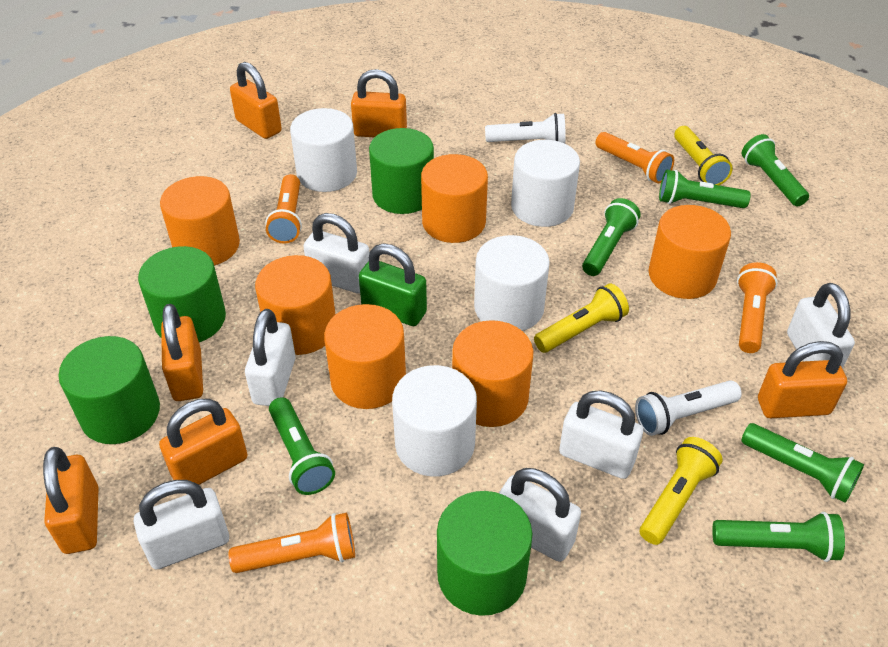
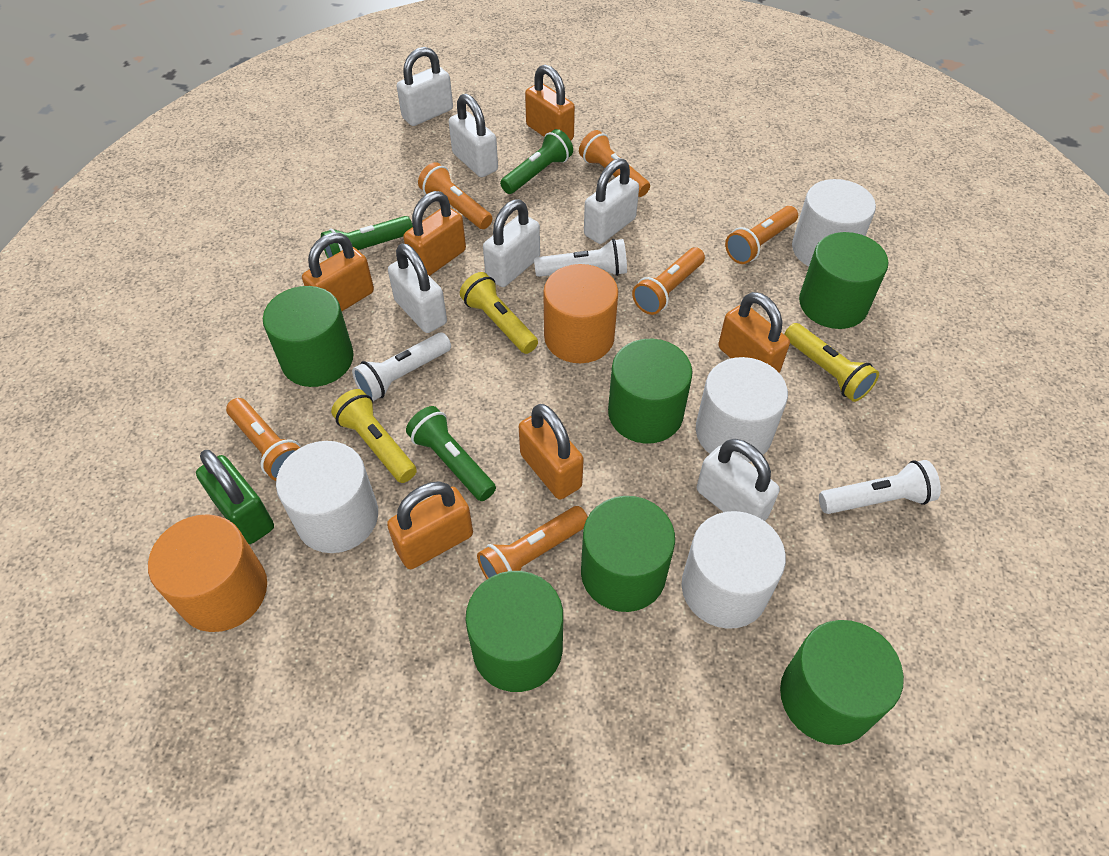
green cylinder: [58,336,160,444] [138,246,226,342] [369,128,434,214] [437,491,533,616] = 4 -> [263,286,354,387] [465,571,563,692] [581,496,675,612] [608,339,693,444] [780,620,904,745] [799,232,888,329] = 6
green flashlight: [269,397,335,495] [582,198,641,276] [659,170,751,208] [712,512,845,562] [741,423,864,503] [742,134,809,206] = 6 -> [321,216,413,258] [406,406,496,501] [500,129,573,194] = 3
orange cylinder: [160,176,240,266] [255,255,336,355] [324,304,406,409] [421,154,488,243] [452,320,533,427] [648,205,731,299] = 6 -> [148,514,267,632] [543,264,618,363] = 2
orange flashlight: [229,513,355,573] [265,174,302,244] [595,132,674,183] [737,262,778,353] = 4 -> [226,398,301,481] [418,162,493,229] [477,506,588,579] [579,130,650,197] [632,247,705,315] [725,206,798,264] = 6
white flashlight: [485,113,566,144] [635,380,742,436] = 2 -> [352,333,451,401] [534,239,627,277] [819,460,941,514] = 3

